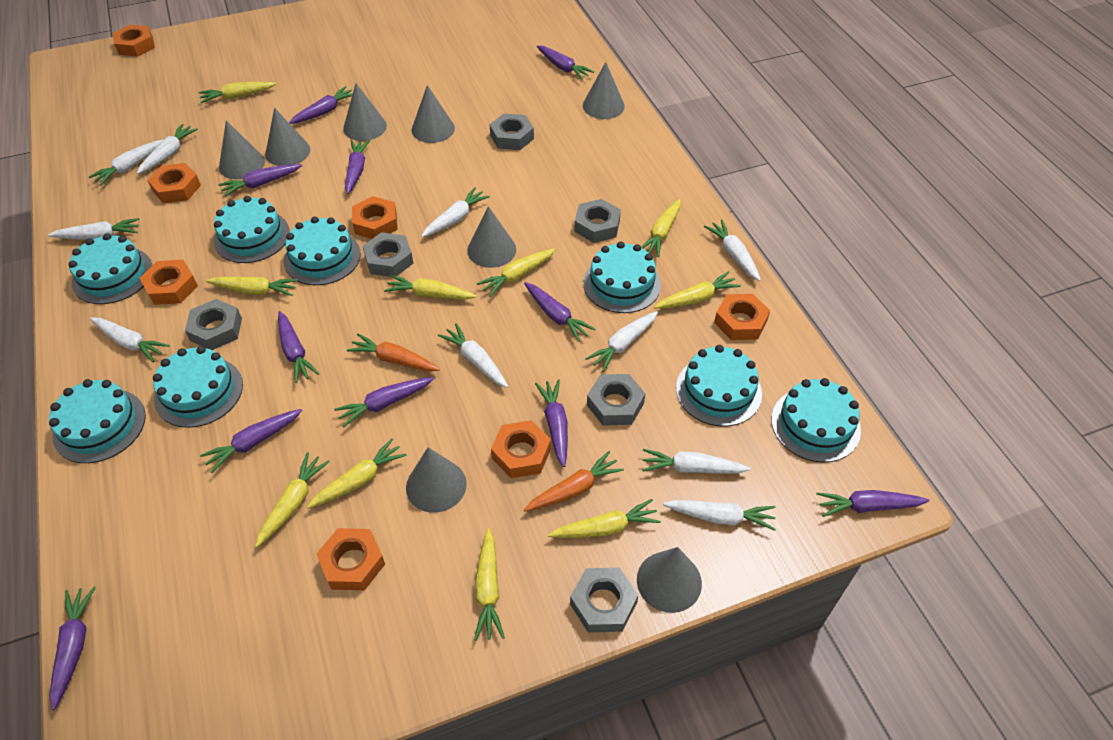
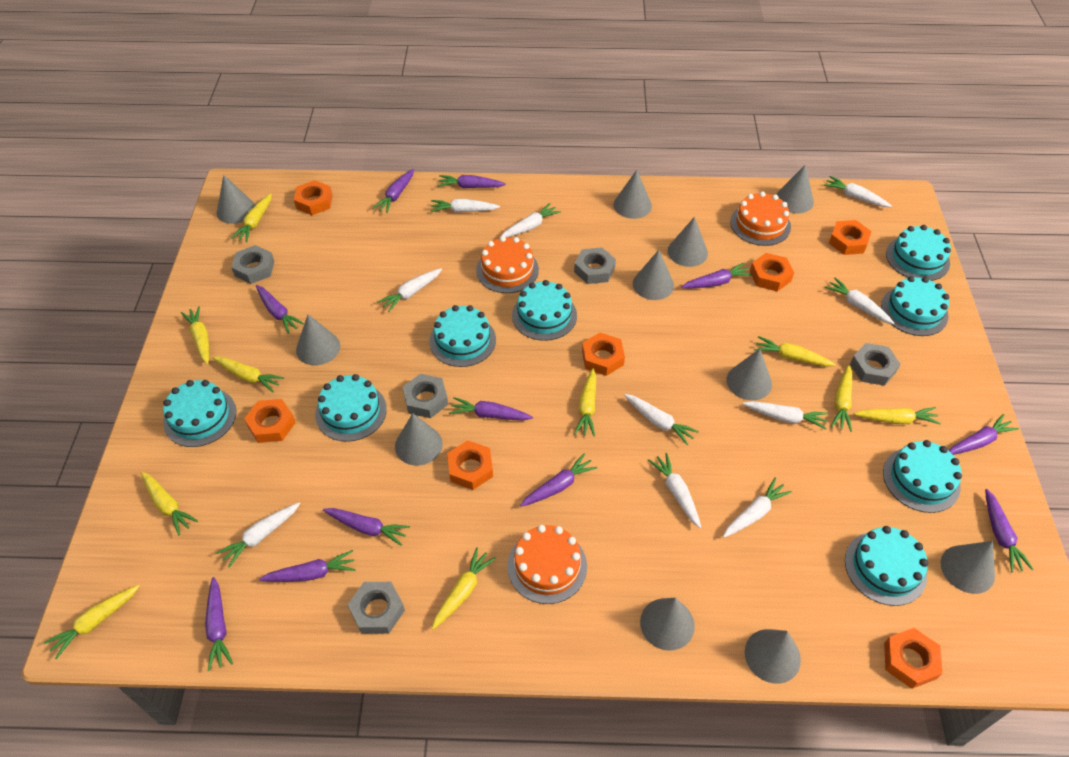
grey cone: [219,120,265,179] [265,108,310,166] [343,84,387,141] [406,447,467,513] [412,85,455,143] [467,206,516,268] [583,62,625,119] [637,547,702,613] = 8 -> [217,175,255,224] [296,314,340,365] [395,413,443,465] [613,170,652,219] [633,250,674,300] [640,598,695,650] [668,217,708,267] [727,349,772,400] [745,629,801,684] [776,165,814,213] [941,541,995,594] = 11
grey nut: [185,299,242,350] [363,232,413,277] [490,113,534,150] [570,568,638,633] [575,199,621,243] [587,374,645,426] = 6 -> [231,245,274,284] [348,582,405,634] [403,374,448,418] [574,247,616,284] [850,343,900,386] = 5
orange cake: none = 0 -> [476,236,539,293] [507,525,587,604] [730,191,791,246] = 3
orange carrot: [347,333,440,371] [524,451,624,512] = 2 -> none = 0

